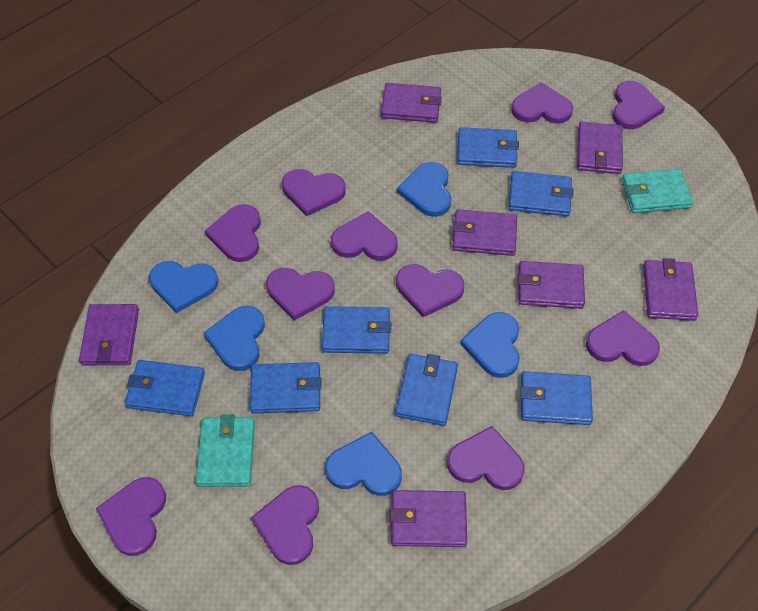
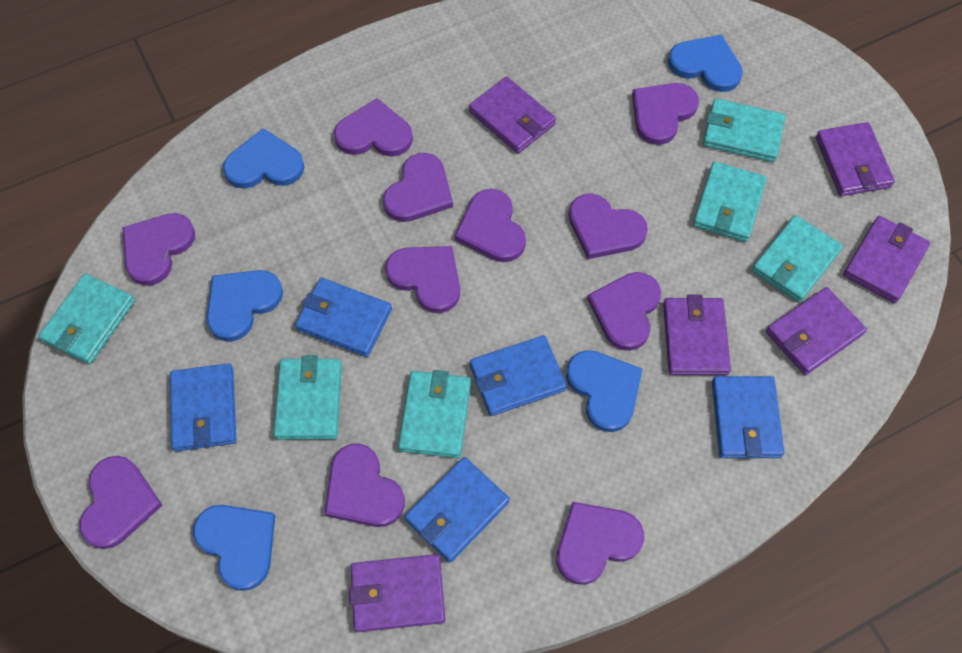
blue wallet: [125,360,205,416] [250,362,322,414] [322,306,391,354] [395,354,458,426] [457,127,519,168] [508,171,574,216] [520,371,593,425] = 7 -> [170,363,236,451] [295,278,392,357] [405,457,510,563] [470,335,567,416] [712,376,784,458] = 5
purple wallet: [79,304,139,365] [381,83,442,123] [390,490,467,547] [452,210,517,256] [518,261,585,309] [577,122,623,174] [643,258,698,321] = 7 -> [349,554,446,632] [469,77,556,153] [663,295,731,375] [766,287,867,375] [816,122,895,196] [843,216,930,303] = 6
turquoise wallet: [196,414,255,487] [622,169,693,213] = 2 -> [38,274,135,364] [274,355,342,440] [398,370,471,458] [693,161,767,242] [703,98,785,162] [752,215,843,303] = 6

